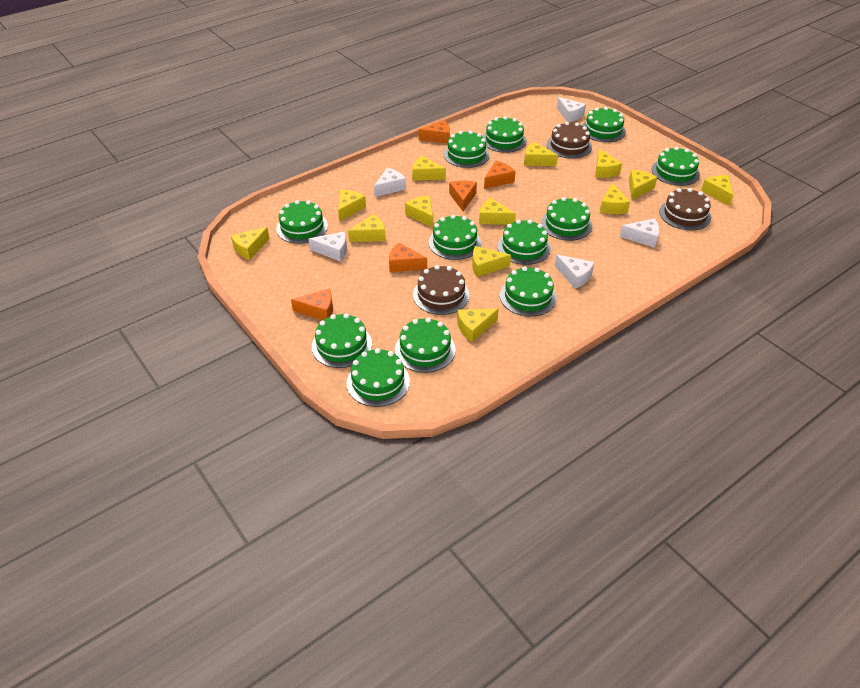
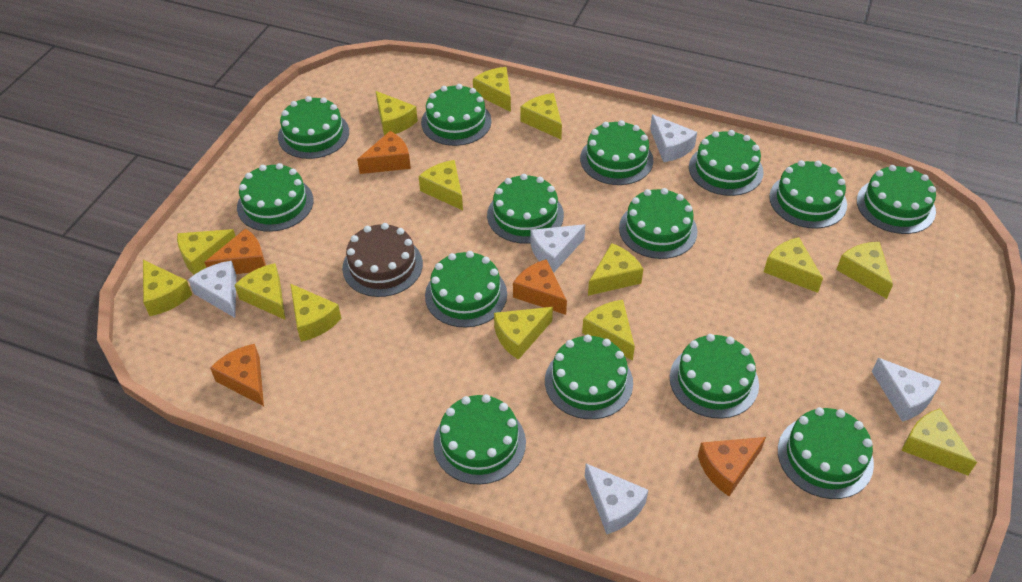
brown cake: [413,265,469,315] [547,122,592,159] [659,188,711,230] = 3 -> [342,223,423,297] = 1
green cake: [276,200,328,244] [312,313,372,368] [347,348,410,407] [395,317,456,373] [428,214,481,260] [444,130,490,168] [483,116,527,153] [498,220,551,265] [500,266,557,316] [541,197,593,241] [582,107,626,142] [652,147,700,186] = 12 -> [237,163,314,232] [278,96,349,159] [421,84,492,146] [425,251,507,328] [433,394,526,485] [487,174,564,244] [545,334,633,419] [580,120,653,185] [619,188,698,259] [670,334,759,419] [689,130,764,196] [769,160,847,229] [778,407,874,499] [857,165,936,234] = 14
yellow cheese: [231,227,270,260] [338,190,366,222] [348,214,386,242] [405,195,433,228] [412,156,446,181] [457,309,499,342] [472,246,511,277] [479,198,516,225] [524,142,558,166] [595,149,622,178] [600,183,630,214] [629,170,657,200] [701,175,733,206] = 13 -> [143,260,192,316] [177,229,235,275] [235,263,286,320] [290,284,341,342] [376,91,418,135] [419,160,463,210] [473,67,511,112] [494,307,553,360] [521,93,562,139] [582,300,635,361] [588,243,643,296] [764,237,823,293] [836,242,893,299] [901,408,977,475] = 14

